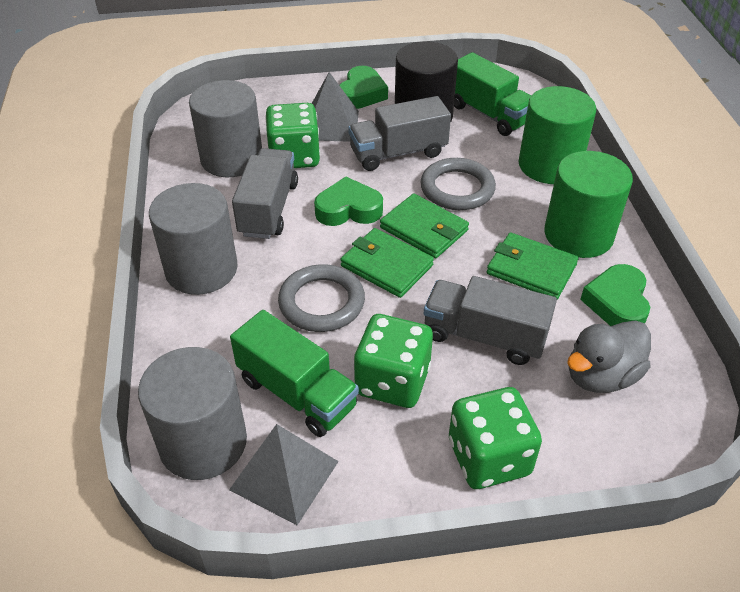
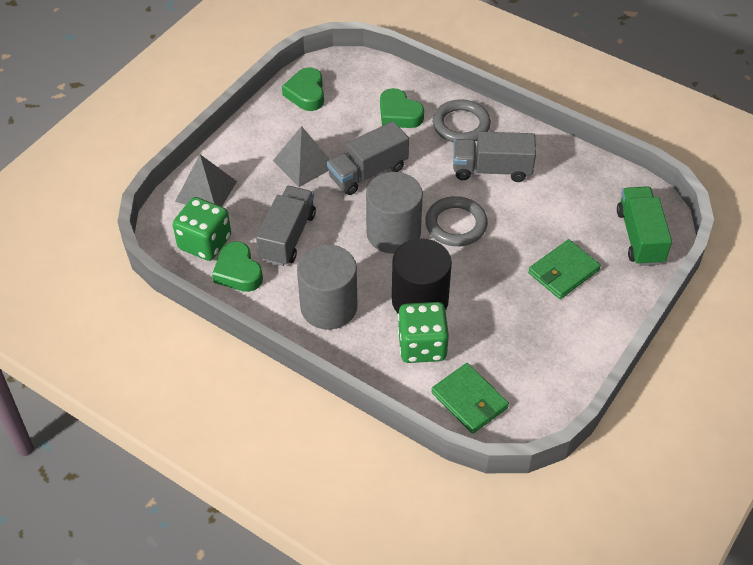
green cylinder: [518,86,596,184] [544,151,633,258] = 2 -> none = 0
green dice: [265,103,320,168] [354,314,433,408] [449,387,542,489] = 3 -> [173,197,231,261] [398,302,449,363] = 2
green truck: [230,310,359,437] [454,52,531,136] = 2 -> [617,186,672,266] = 1
green wallet: [341,228,434,298] [380,194,469,258] [487,232,578,299] = 3 -> [431,363,509,434] [528,239,601,299] = 2
grey cylinder: [138,347,247,480] [149,183,238,295] [189,80,262,177] = 3 -> [297,244,357,329] [366,172,423,254] = 2
grey duck: [567,320,651,393] = 1 -> none = 0

